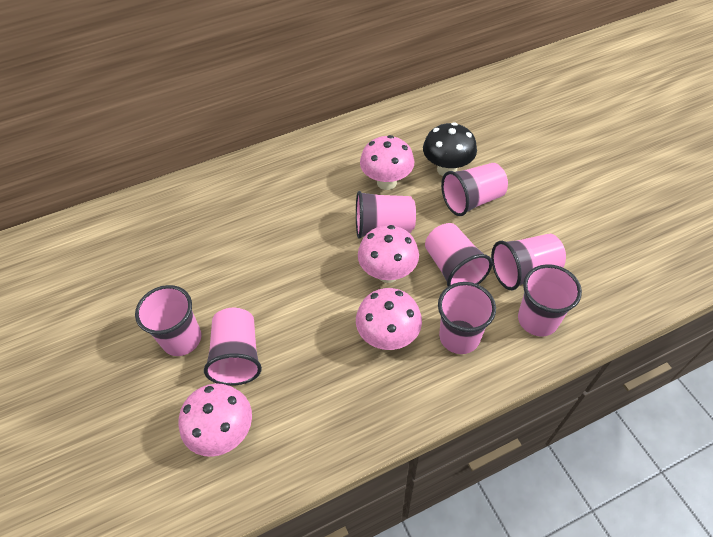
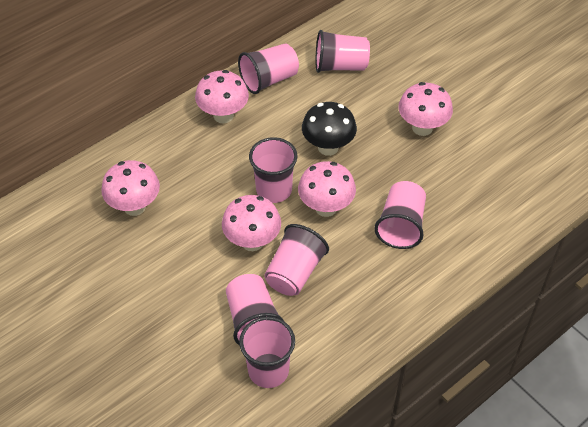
pink cup: [135,285,201,356] [204,308,262,386] [356,191,416,239] [425,223,492,286] [438,282,496,354] [441,163,508,216] [491,234,566,290] [518,264,582,337] = 8 -> [226,274,284,345] [238,44,299,94] [239,316,295,388] [249,137,298,203] [264,224,329,296] [316,30,370,73] [374,181,426,249] = 7
pink mushroom: [179,383,252,457] [356,288,422,350] [358,225,419,283] [360,135,414,190] = 4 -> [101,160,160,216] [195,70,249,123] [222,195,281,251] [298,161,356,217] [398,82,453,136] = 5

